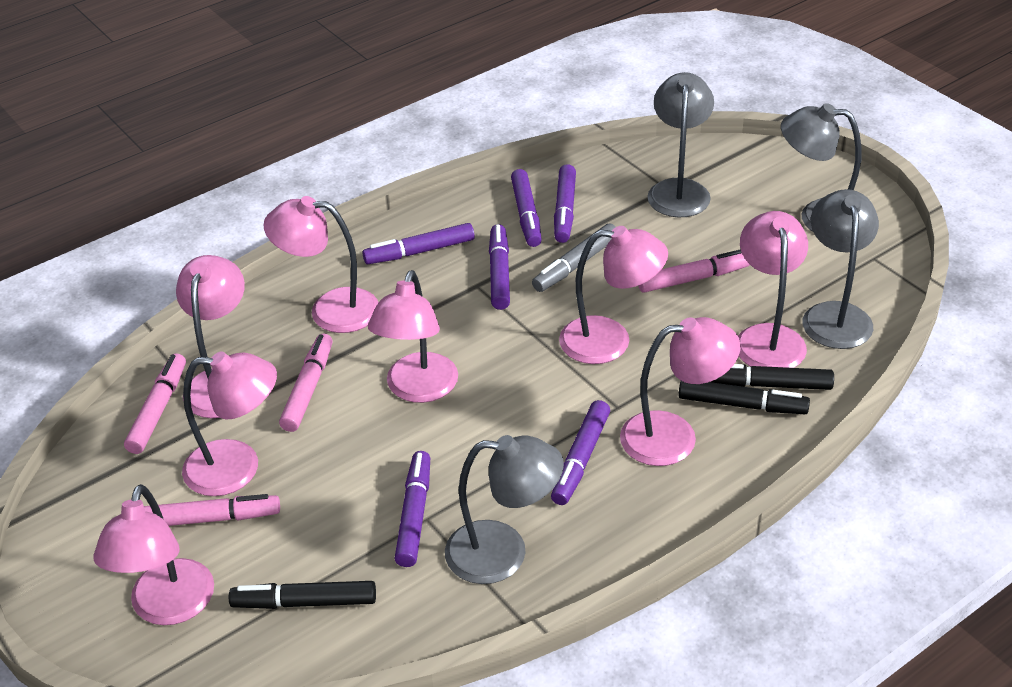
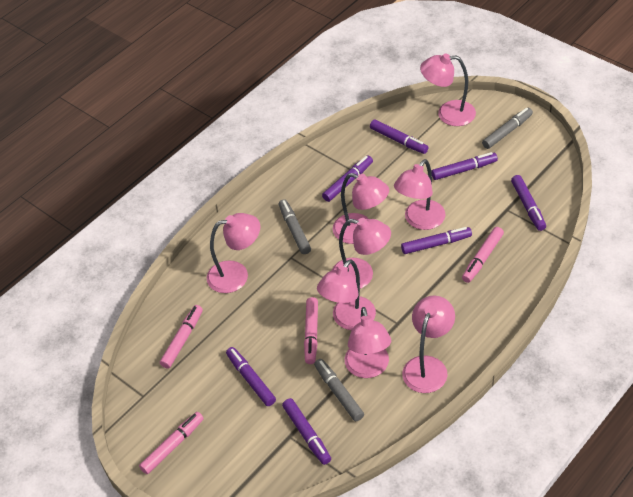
black marker: [229,581,376,609] [679,381,810,414] [711,364,834,390] = 3 -> none = 0
grey lamp: [445,435,564,584] [647,72,714,217] [781,103,862,231] [803,189,879,349] = 4 -> none = 0
grey marker: [532,223,615,292] = 1 -> [279,199,311,254] [314,359,364,421] [482,108,533,149] = 3
purple marker: [363,223,475,264] [394,451,430,567] [489,224,510,310] [511,169,542,247] [551,400,610,505] [554,164,576,243] = 6 -> [226,347,276,406] [282,398,331,465] [322,155,373,202] [370,119,429,154] [401,227,472,254] [431,152,498,180] [511,175,546,231] = 7

